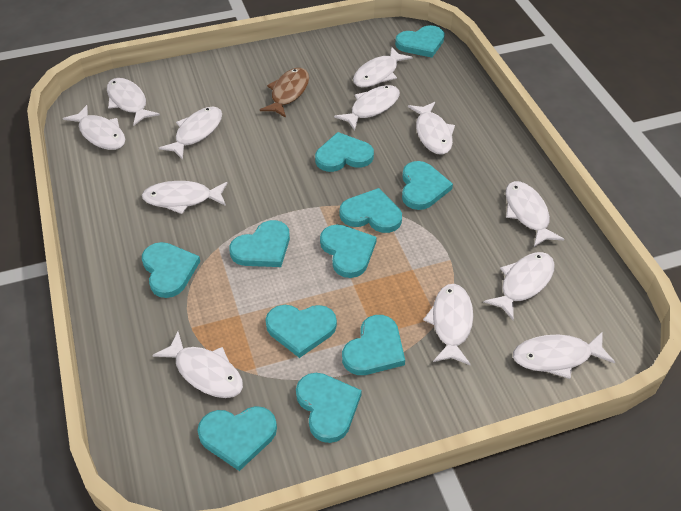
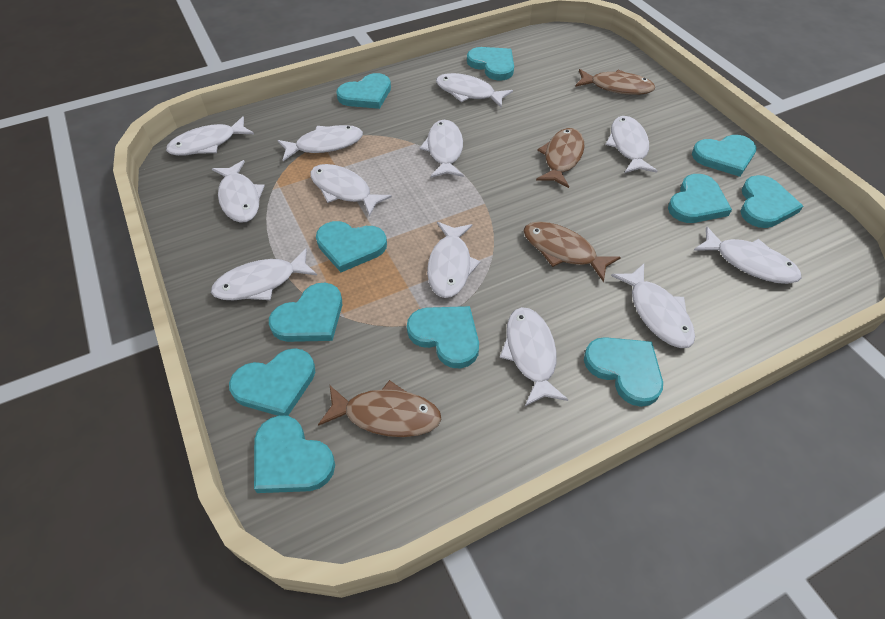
brown fish: [260,68,309,118] = 1 -> [318,380,441,437] [523,221,621,282] [536,128,585,188] [575,69,655,95] = 4

